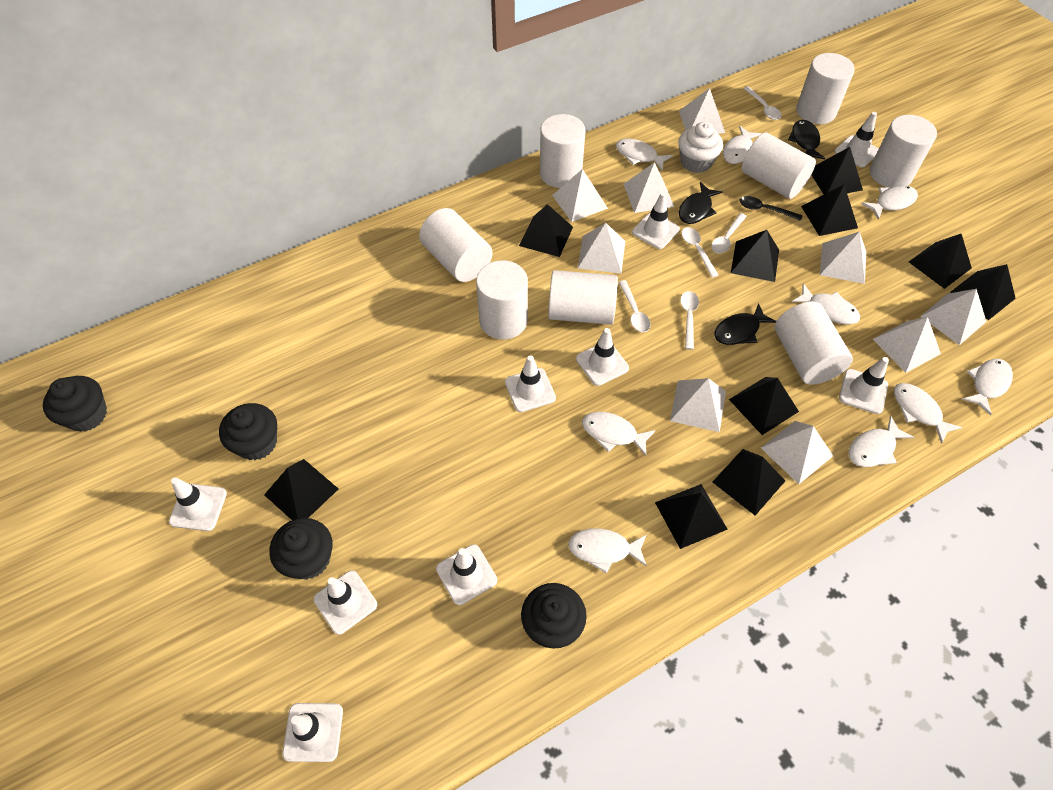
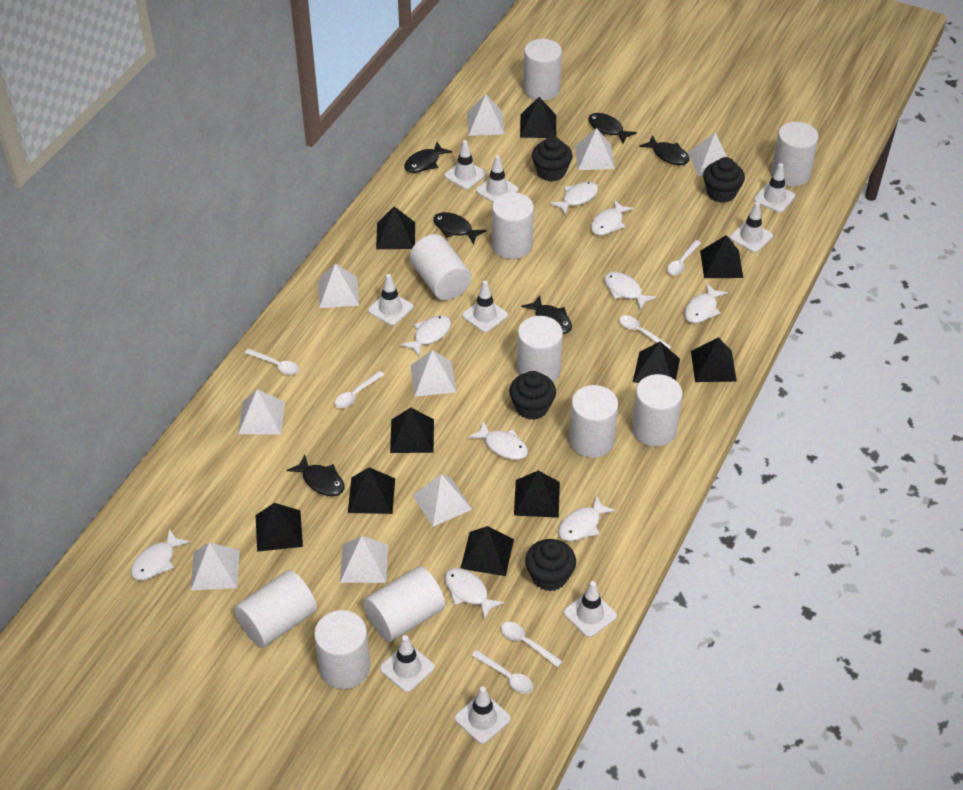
black fish: [679,182,722,224] [714,303,776,345] [788,120,825,160] = 3 -> [287,454,345,496] [404,142,452,173] [433,212,486,244] [522,295,572,334] [588,113,637,143] [639,135,689,165] = 6
black spoon: [740,196,803,221] = 1 -> none = 0
white cupcake: [678,122,723,173] = 1 -> none = 0
white cylinder: [419,208,493,282] [476,260,528,340] [540,114,585,188] [548,270,618,325] [741,132,816,199] [775,301,853,385] [796,53,855,124] [870,115,937,187] = 8 -> [234,570,317,648] [314,610,370,689] [364,566,445,642] [410,234,471,300] [492,192,534,259] [517,316,563,382] [523,39,562,101] [569,385,618,458] [632,374,682,447] [772,122,819,186] = 10
white spoon: [618,280,650,332] [680,291,699,350] [682,227,719,278] [711,213,747,253] [743,86,782,120] = 5 -> [245,348,299,375] [335,371,384,408] [472,650,533,694] [501,622,563,668] [619,315,672,349] [667,240,701,275] = 6

